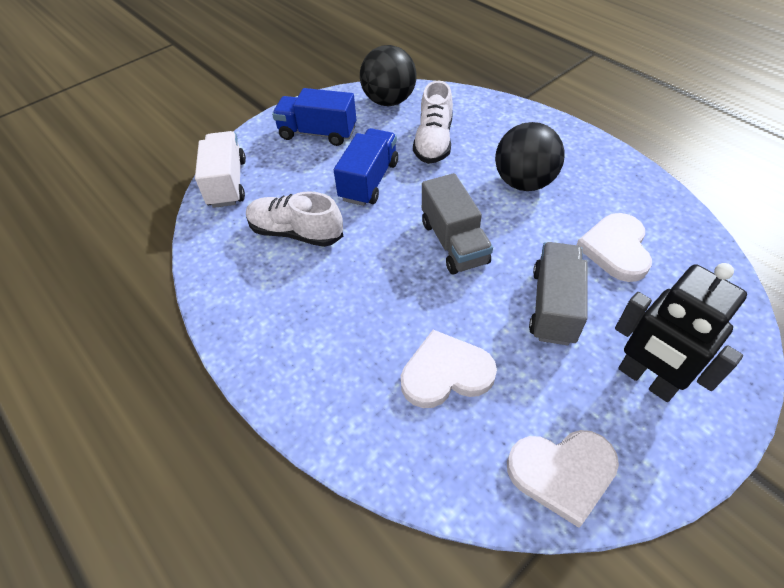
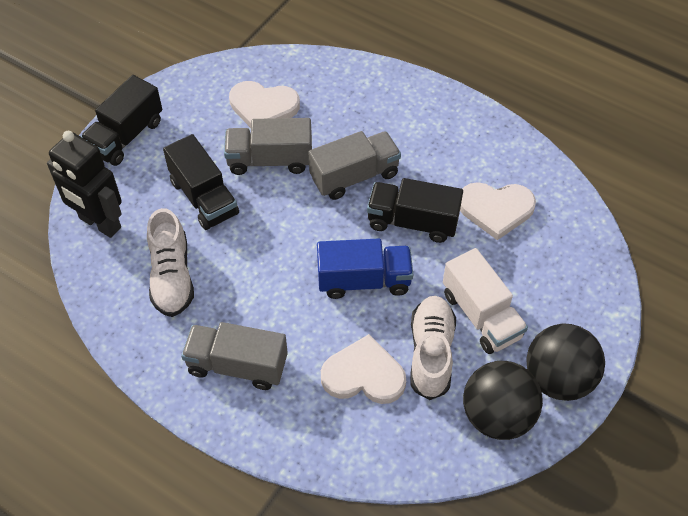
black truck: none = 0 -> [81,75,162,166] [163,134,239,230] [367,178,463,243] = 3
blue truck: [272,88,357,146] [334,128,398,206] = 2 -> [317,238,413,299] = 1
grey truck: [422,173,493,275] [529,242,588,345] = 2 -> [181,322,288,390] [224,118,312,175] [308,131,401,200] = 3

